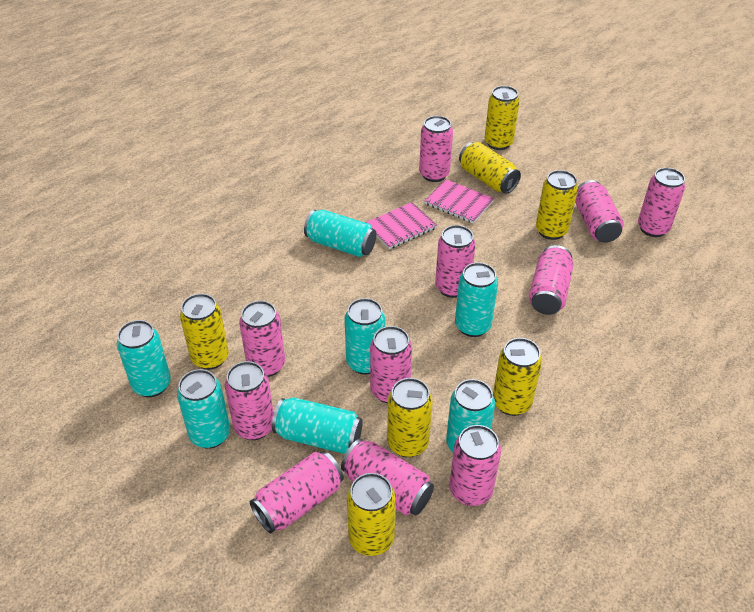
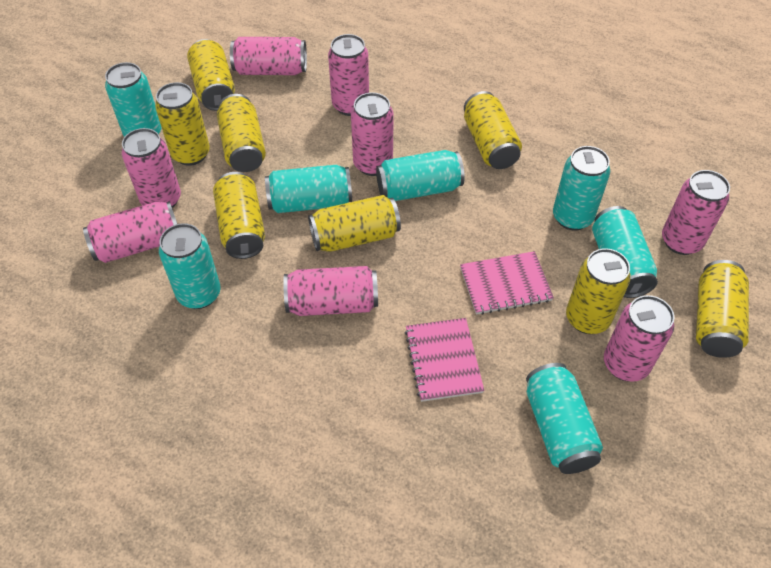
pink can: [225,361,274,440] [239,301,285,377] [250,451,344,534] [341,439,434,516] [370,326,412,403] [419,116,453,182] [435,225,476,298] [450,425,501,506] [529,245,574,315] [575,180,624,243] [638,168,685,237] = 11 -> [83,201,177,263] [122,128,181,208] [230,37,307,75] [283,266,378,316] [328,34,369,116] [351,92,394,176] [604,295,674,382] [662,170,730,255] = 8
yellow can: [180,294,229,370] [347,473,396,556] [387,378,433,457] [459,142,521,194] [485,86,520,150] [493,338,542,416] [536,170,578,240] = 7 -> [155,82,210,166] [187,39,235,111] [213,172,265,259] [217,94,266,172] [308,195,401,252] [464,91,522,169] [566,248,631,334] [696,260,749,358] = 8

